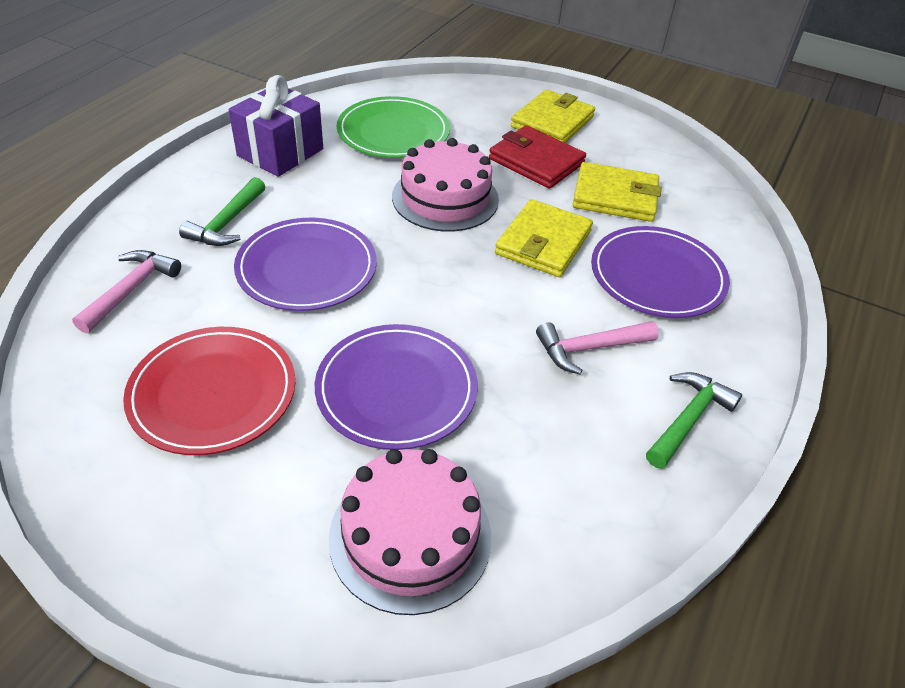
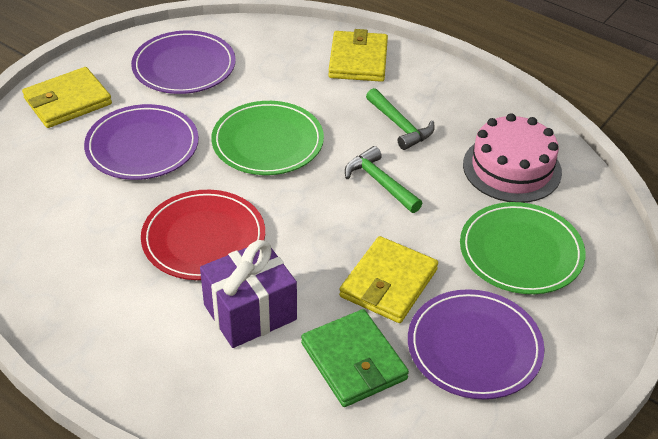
green plate: [337,96,450,158] = 1 -> [211,101,324,175] [460,202,585,294] = 2
green wallet: none = 0 -> [301,309,409,407] = 1
pink cake: [329,449,491,615] [392,138,499,232] = 2 -> [463,113,562,203] = 1
pink hammer: [72,250,181,333] [536,321,659,374] = 2 -> none = 0
red wallet: [489,125,586,189] = 1 -> none = 0

